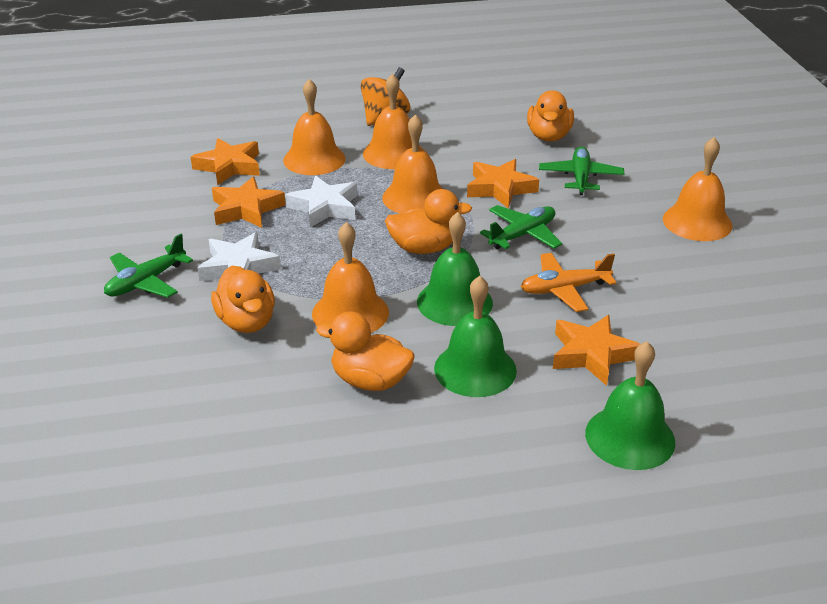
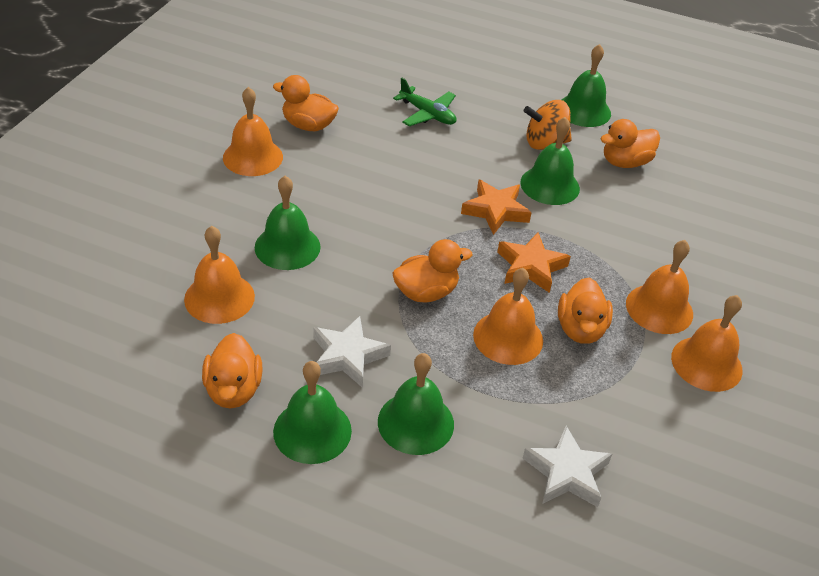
green bell: [417,212,493,326] [434,276,517,397] [585,341,675,470] = 3 -> [255,176,321,270] [273,361,352,464] [378,353,454,455] [520,117,580,205] [562,44,611,127] = 5
green plane: [104,234,193,298] [480,205,562,249] [539,146,624,195] = 3 -> [393,78,456,126] = 1
orange duck: [211,266,275,333] [316,311,415,391] [385,189,472,254] [527,90,574,141] = 4 -> [202,333,262,408] [273,75,339,131] [392,239,472,302] [558,278,613,344] [600,119,660,168] = 5
orange plane: [521,253,616,312] = 1 -> none = 0
orange star: [191,138,260,185] [212,177,286,228] [467,159,539,208] [553,315,640,386] = 4 -> [461,180,532,235] [497,233,571,293] = 2

